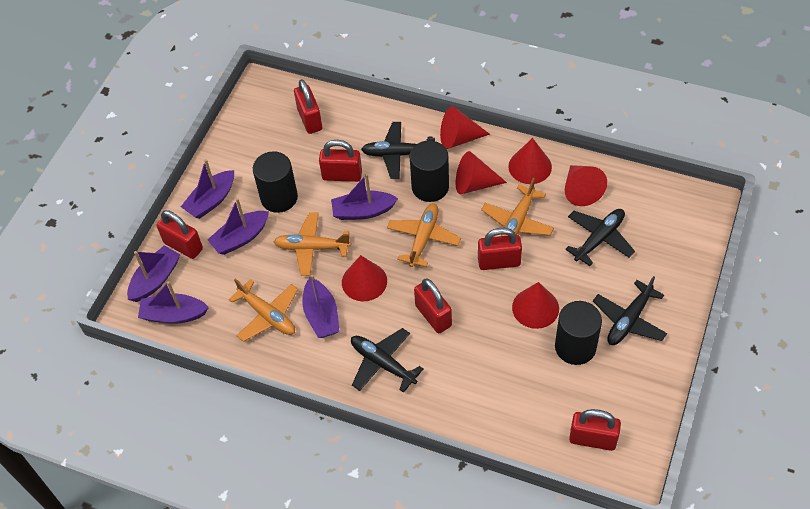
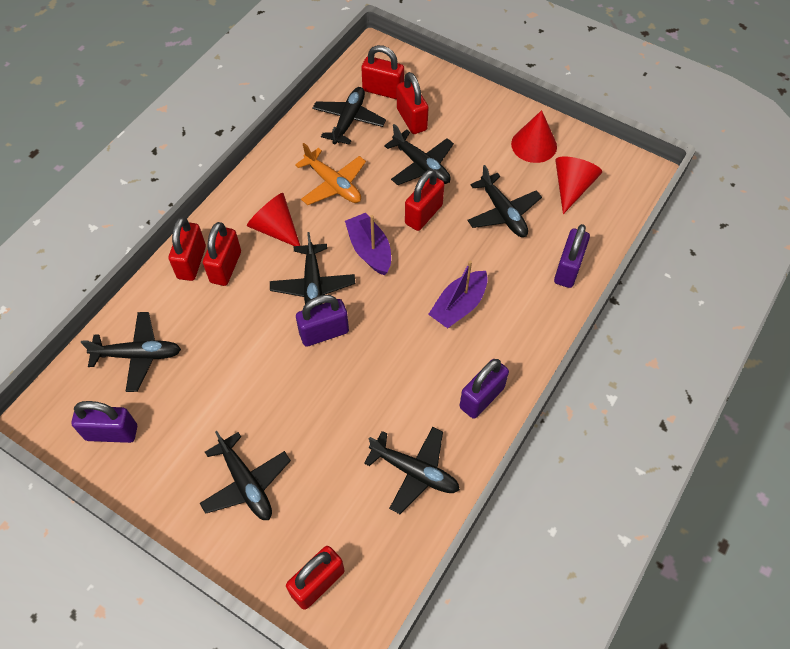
black cylinder: [253,151,298,213] [410,140,449,202] [555,301,602,365] = 3 -> none = 0
black plane: [351,328,424,393] [361,122,435,179] [565,209,635,266] [593,276,667,345] = 4 -> [81,312,181,392] [200,431,291,520] [270,232,355,306] [312,87,386,145] [364,427,460,514] [384,124,454,185] [467,165,542,237] = 7
orange plane: [229,278,298,342] [273,212,351,276] [387,203,461,267] [481,177,554,236] = 4 -> [295,143,366,205] = 1
purple boat: [127,245,180,302] [138,281,209,324] [181,159,234,219] [207,198,269,255] [302,275,340,338] [331,174,398,220] = 6 -> [345,213,391,275] [428,261,488,328] = 2
purple padlock: none = 0 -> [71,401,137,443] [296,295,349,347] [460,359,509,419] [554,224,590,288] = 4
red cone: [342,255,387,301] [440,106,490,149] [456,151,507,194] [508,138,552,184] [512,282,559,329] [565,165,607,206] = 6 -> [247,193,300,246] [511,110,557,163] [555,157,602,214] = 3

